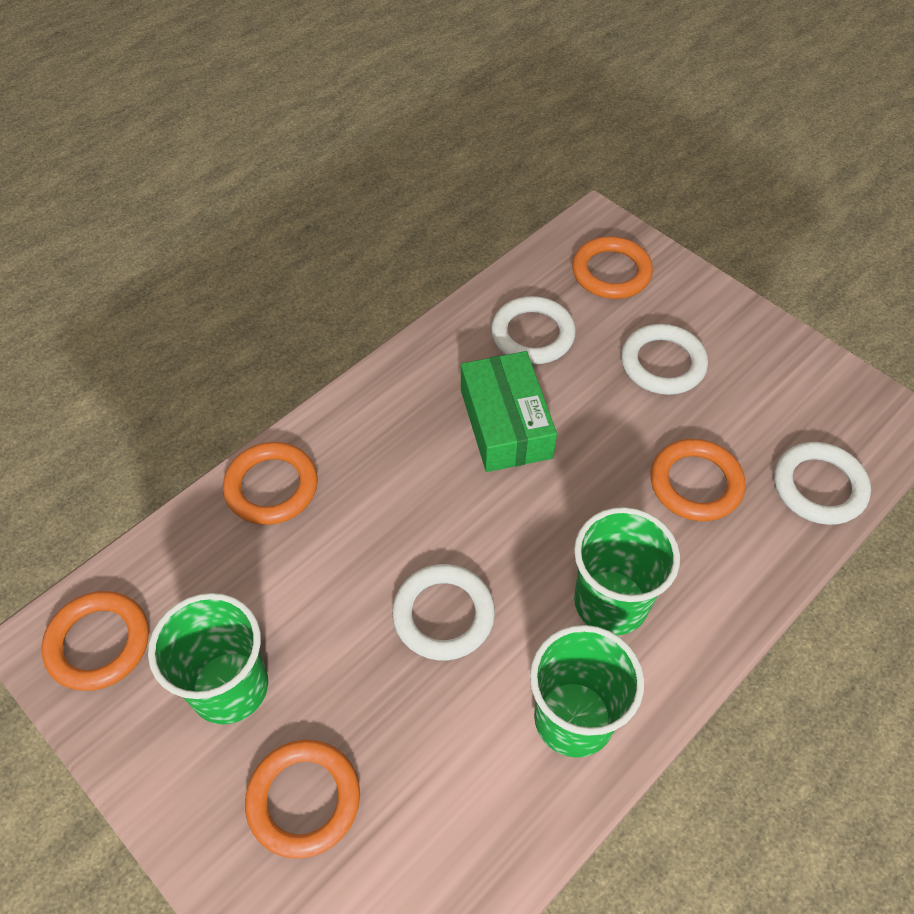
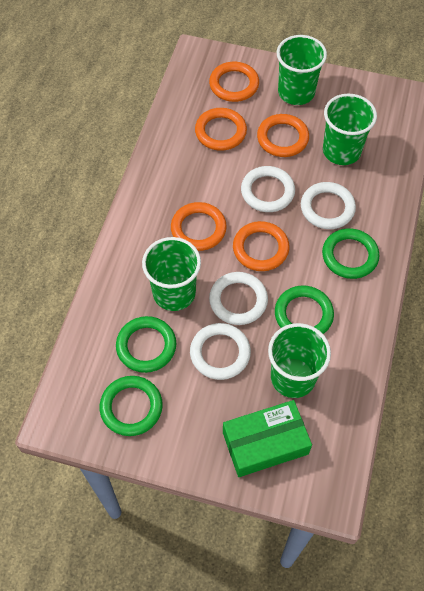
green cup: [148,593,268,724] [530,625,644,758] [574,507,680,635] = 3 -> [142,237,201,311] [268,323,331,398] [277,35,327,105] [323,94,377,165] = 4
green ring: none = 0 -> [99,376,163,436] [116,316,176,373] [275,285,334,334] [322,228,380,279] = 4

